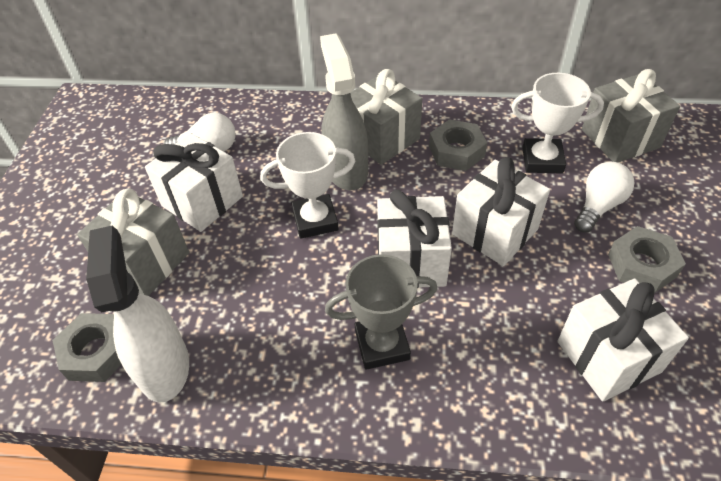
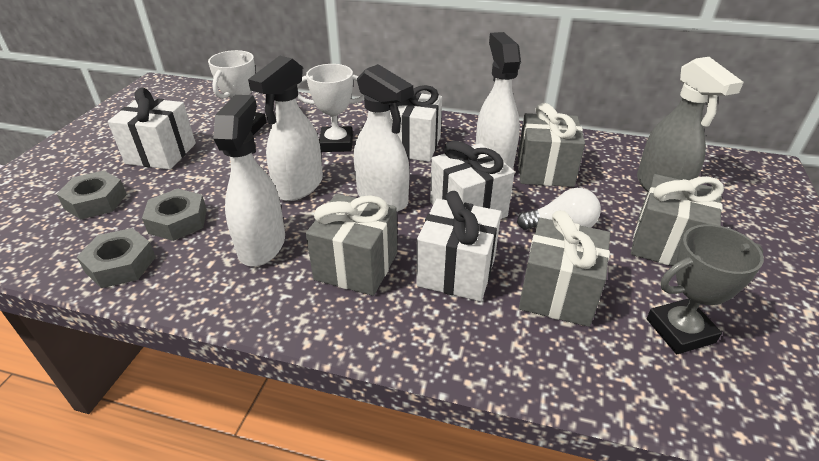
grey gift: [77,188,189,296] [350,69,422,165] [582,69,680,162] = 3 -> [306,194,397,296] [518,103,585,187] [519,210,610,327] [631,174,724,266] = 4
white light bulb: [164,113,235,152] [574,161,635,233] = 2 -> [517,188,601,230] = 1
white spray bottle: [86,226,189,403] = 1 -> [213,95,285,266] [248,56,323,201] [354,64,413,212] [476,32,521,169] = 4

